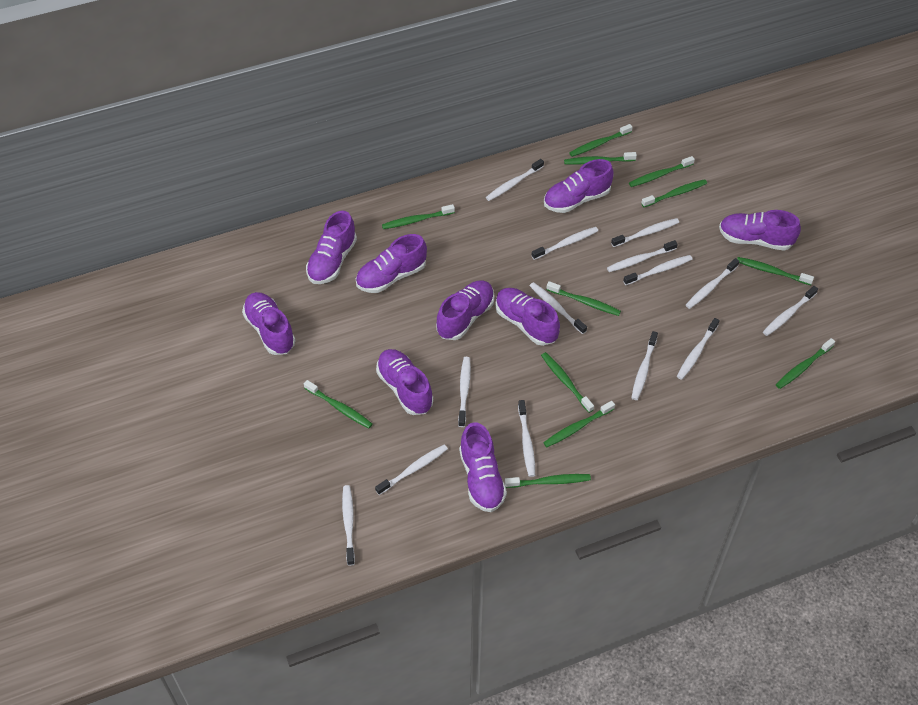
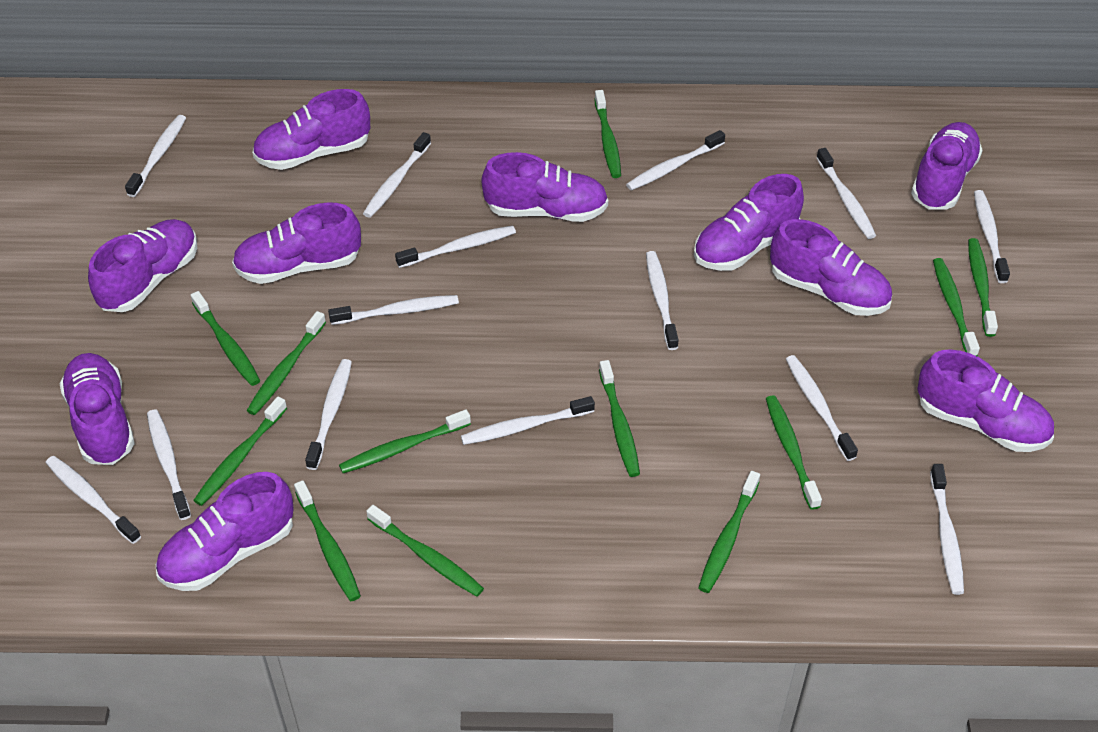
purple shoe: [242,292,296,355] [306,211,357,284] [356,234,427,293] [376,349,433,415] [436,280,495,340] [459,422,507,512] [495,288,560,346] [544,159,614,213] [719,210,801,251] = 9 -> [60,353,135,465] [88,219,197,312] [156,472,294,591] [232,202,361,284] [252,89,370,170] [482,152,608,222] [694,174,804,271] [770,219,892,316] [911,122,983,210] [917,349,1054,452] = 10

